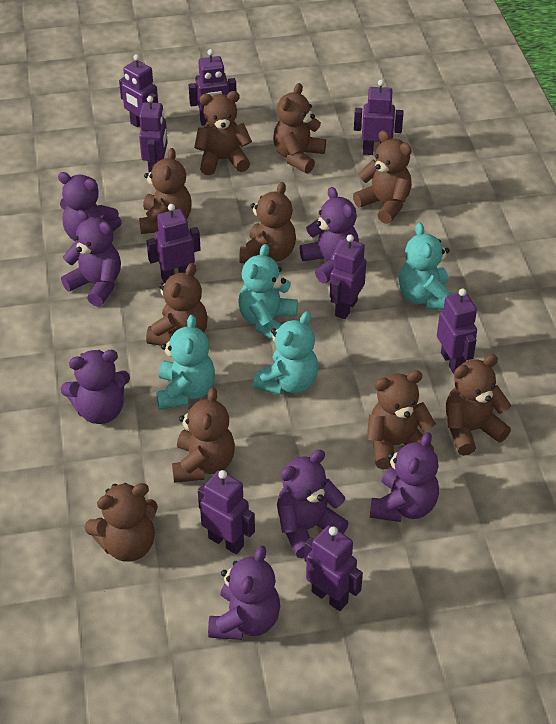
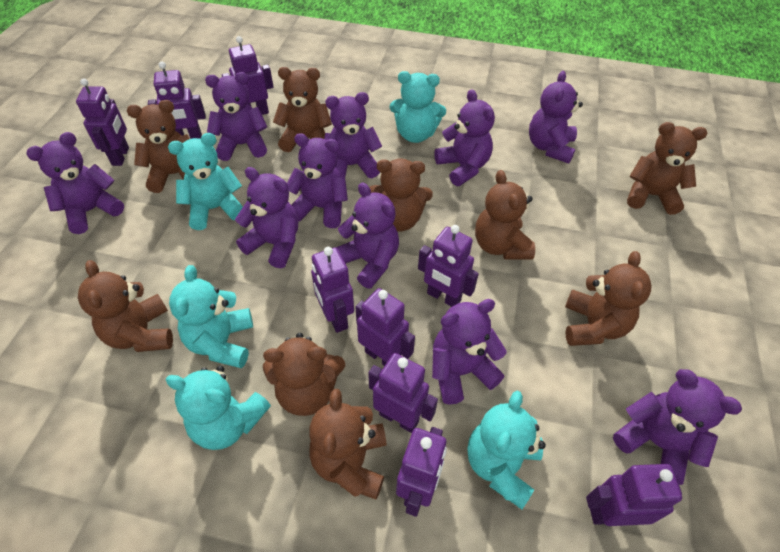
brown teddy bear: [84,483,158,562] [139,148,192,234] [146,263,208,346] [172,387,235,483] [194,91,252,175] [239,182,296,263] [273,83,326,173] [353,130,412,224] [367,370,436,469] [446,354,511,456] = 10 -> [78,260,173,352] [127,100,190,193] [263,333,345,416] [273,67,332,152] [309,389,387,499] [369,158,433,232] [475,170,535,260] [565,251,651,346] [627,122,707,215] = 9
purple teddy bear: [58,172,122,241] [61,210,121,307] [61,350,130,424] [208,546,280,640] [277,450,349,558] [300,187,359,283] [370,432,439,522] = 7 -> [26,132,124,234] [205,72,267,161] [235,167,298,268] [287,133,348,228] [324,92,382,178] [336,182,399,289] [432,299,507,405] [434,89,495,186] [529,71,583,164] [613,369,742,485] = 10
turquoise teddy bear: [156,315,215,410] [238,244,298,340] [253,311,318,395] [399,223,455,310] = 4 -> [165,366,271,450] [168,133,243,230] [169,265,253,368] [390,71,446,143] [468,391,546,509] = 5

